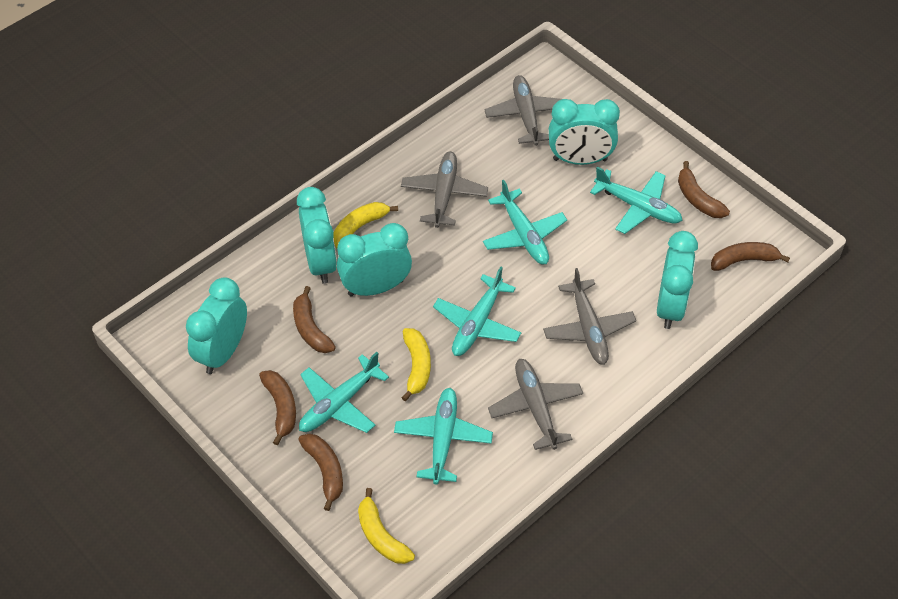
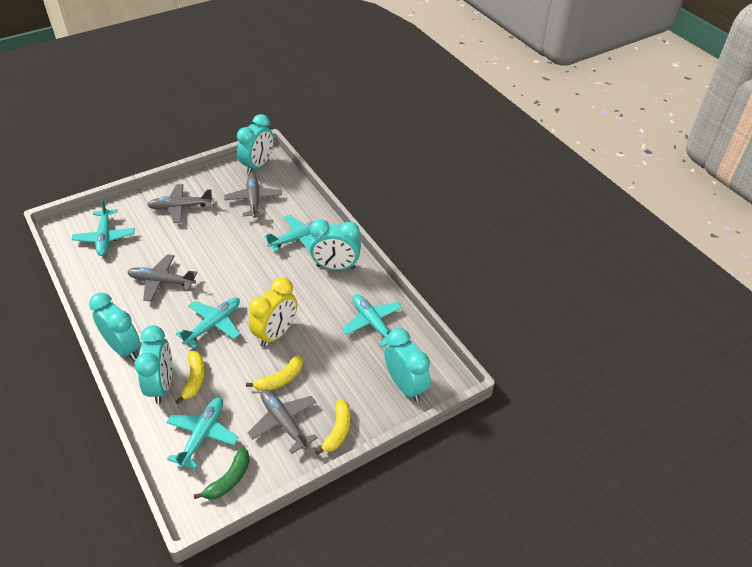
brown banana: [259,370,296,445] [293,286,336,353] [298,433,343,511] [678,161,730,218] [711,242,790,271] = 5 -> none = 0
green banana: none = 0 -> [194,447,250,500] = 1
yellow clock: none = 0 -> [249,277,297,347] = 1

